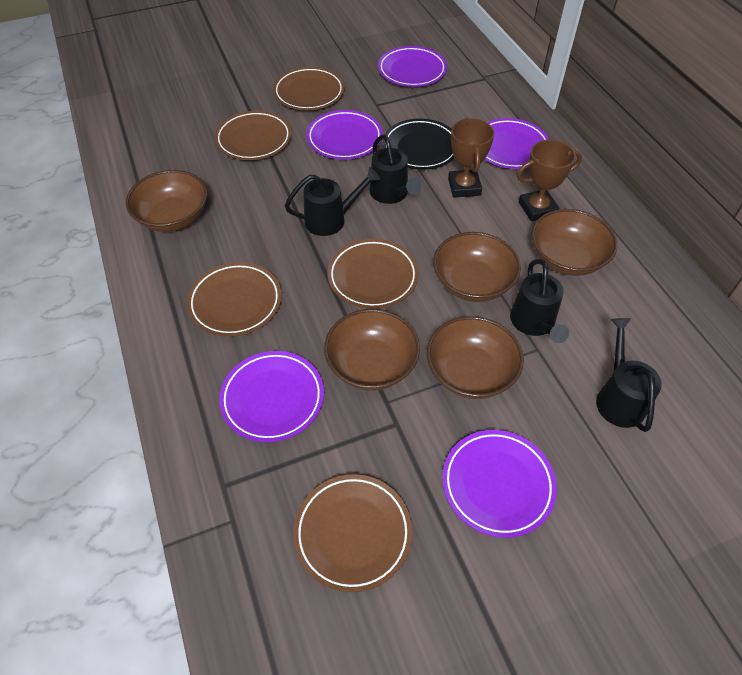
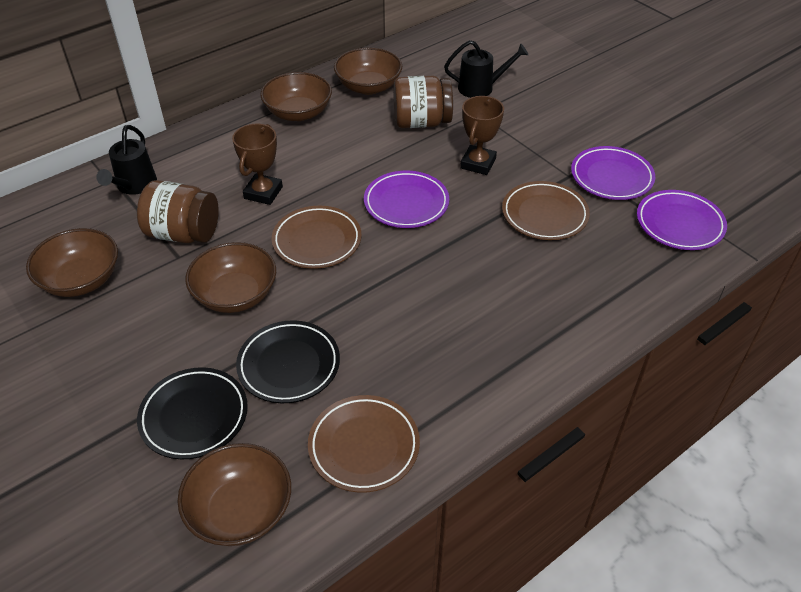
black plate: [383,119,454,170] = 1 -> [137,367,248,459] [236,320,340,403] = 2
black watering can: [285,167,380,236] [370,135,422,204] [510,259,569,343] [596,318,662,432] = 4 -> [96,125,157,195] [444,40,528,98] = 2
brown jar: none = 0 -> [137,180,219,243] [393,76,453,128] = 2
brown plate: [187,262,282,337] [215,111,292,160] [273,67,345,110] [293,474,412,592] [328,239,419,309] = 5 -> [272,206,362,269] [308,395,420,493] [502,181,590,240] = 3
purple plate: [219,351,324,442] [306,110,383,160] [378,46,447,87] [442,430,557,538] [484,118,550,169] = 5 -> [364,171,449,228] [571,146,655,200] [637,190,727,250] = 3

